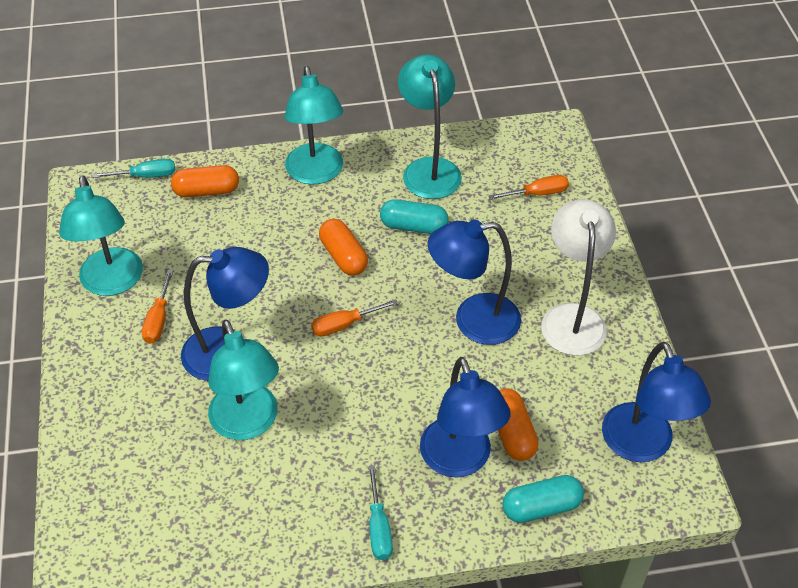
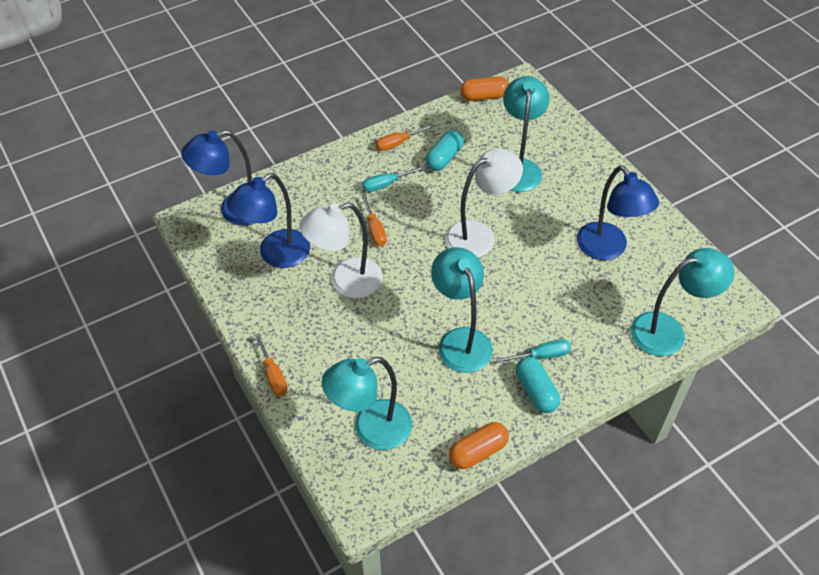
blue lamp: [181,247,269,381] [420,357,511,477] [428,219,521,345] [602,342,711,462] = 4 -> [181,130,254,226] [227,173,310,268] [577,165,659,260] = 3
orange capsule: [171,165,239,197] [319,219,368,276] [498,388,538,461] = 3 -> [449,422,509,469] [460,76,509,101] = 2
white lamp: [541,199,616,356] = 1 -> [299,202,383,298] [445,148,523,258] = 2

